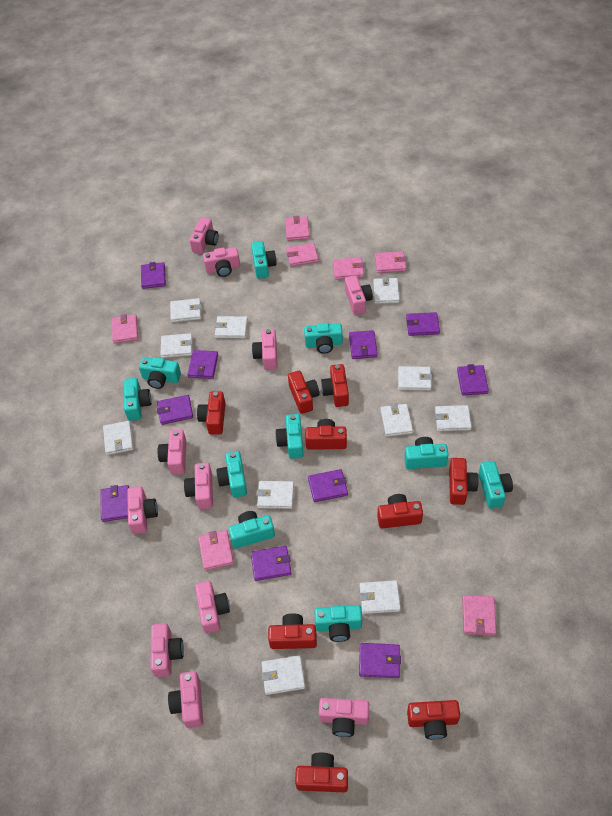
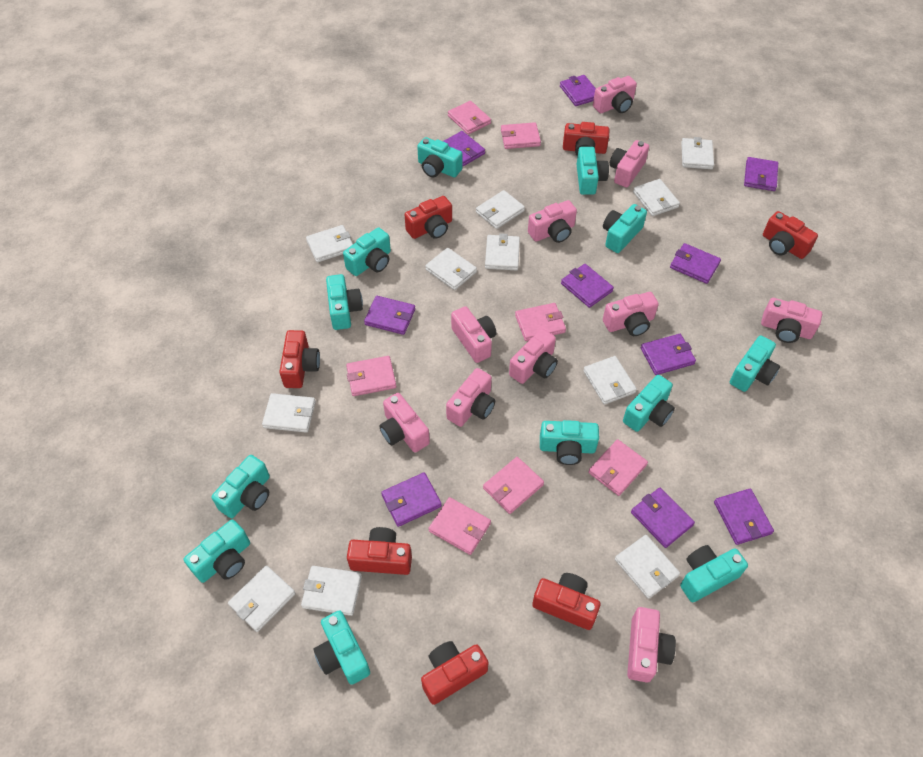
pink camera: [127,486,158,534] [150,623,184,677] [158,430,187,475] [168,671,203,728] [184,463,213,509] [190,217,218,254] [195,581,230,634] [203,247,240,277] [252,329,278,370] [319,698,369,737] [345,275,373,315] = 11 -> [379,393,430,452] [446,368,495,427] [451,306,497,363] [509,329,558,384] [528,200,577,243] [593,76,637,113] [603,292,659,336] [609,140,649,188] [627,607,676,683] [761,298,822,343] = 10
red camera: [197,391,226,434] [268,613,317,649] [288,371,319,414] [295,753,348,792] [305,419,347,450] [321,364,349,407] [377,494,423,528] [407,700,460,740] [449,458,479,505] = 9 -> [279,330,320,388] [347,527,412,575] [405,196,452,239] [421,641,489,705] [532,573,601,630] [563,122,610,157] [763,211,818,259] = 7
turquoise camera: [124,378,152,421] [139,357,181,389] [216,451,247,498] [228,511,275,549] [251,241,277,279] [275,414,304,459] [304,323,343,354] [314,605,362,642] [404,437,449,469] [478,461,513,509] = 10 -> [184,519,250,583] [211,455,270,518] [313,610,370,685] [326,274,363,330] [343,227,391,276] [417,137,462,177] [540,420,599,465] [577,147,609,195] [603,204,647,253] [623,375,675,432] [680,545,748,602] [730,336,780,392] = 12

